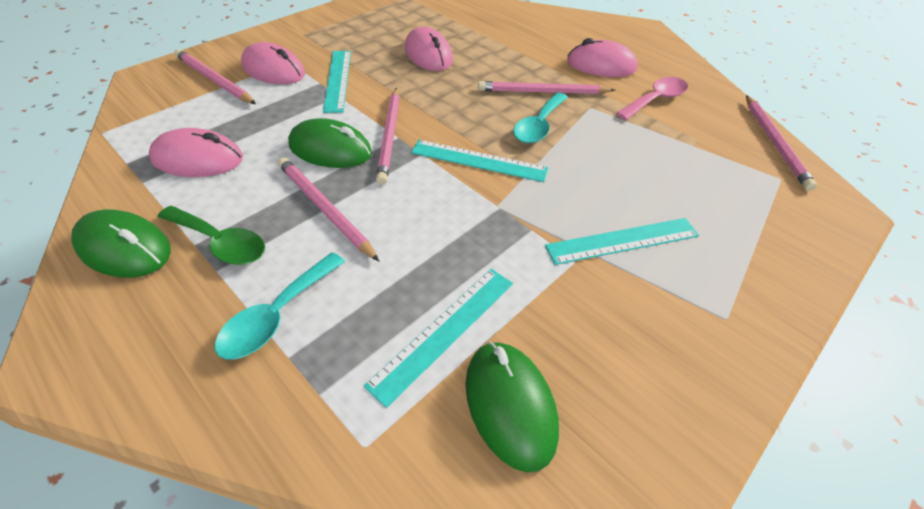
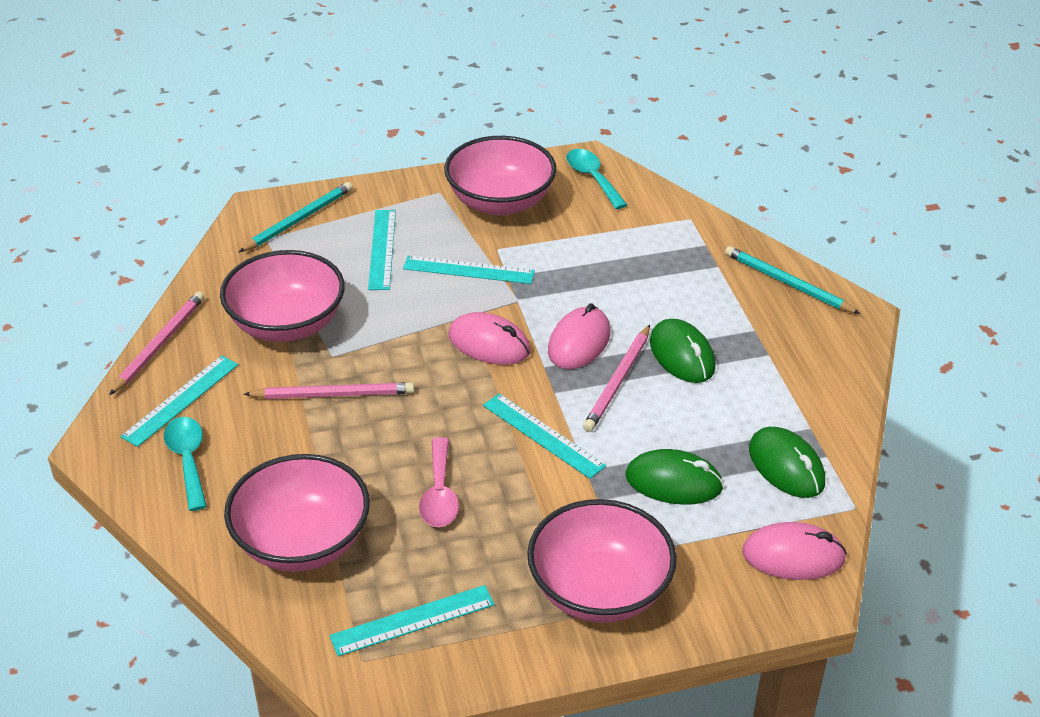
green spoon: [158,206,265,265] = 1 -> none = 0
pink bowl: none = 0 -> [220,250,345,342] [224,454,370,572] [444,136,556,215] [527,499,677,623] = 4
pink mouse: [149,128,243,177] [241,42,305,84] [405,27,453,71] [567,38,638,77] = 4 -> [448,312,531,365] [548,303,610,369] [742,522,847,580] = 3
pink pencil: [175,49,256,104] [278,157,379,261] [376,88,400,185] [478,81,615,94] [746,95,817,191] = 5 -> [109,291,205,395] [243,382,415,399] [583,325,650,432] = 3
turquoise pencil: none = 0 -> [239,182,353,252] [725,246,861,314] = 2
turquoise ruler: [323,51,351,113] [364,269,513,408] [411,140,548,182] [545,218,699,265] = 4 -> [120,355,238,447] [329,585,495,656] [368,210,396,290] [403,255,535,284] [483,393,606,479] = 5

